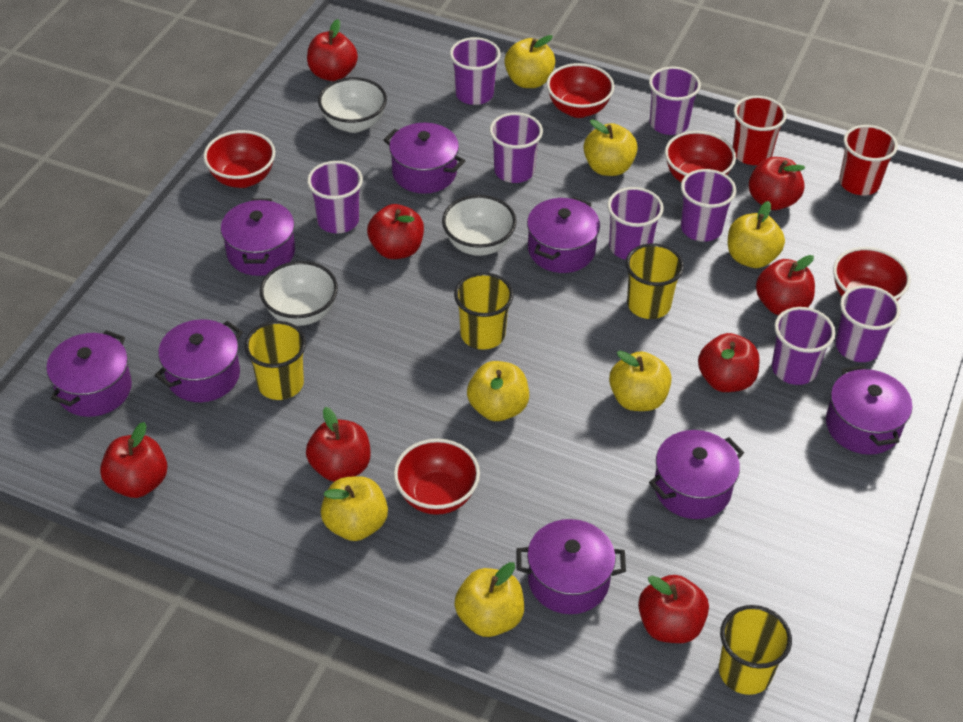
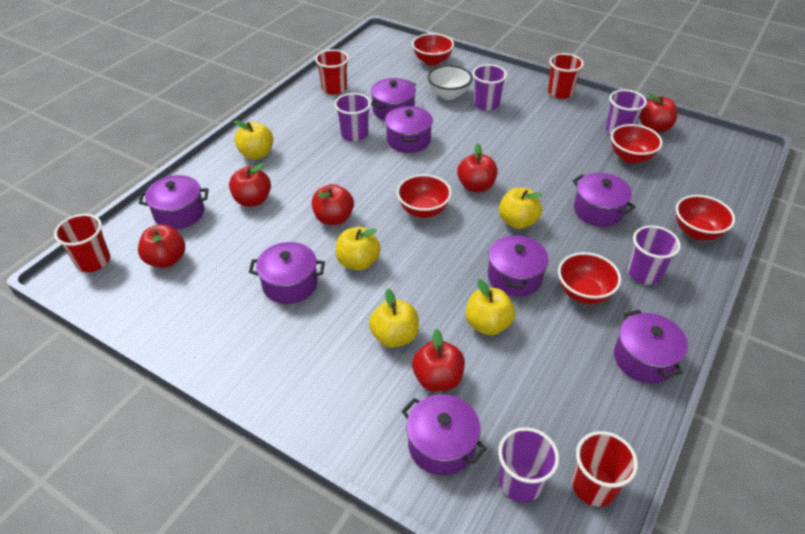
purple cup: [307,161,363,233] [450,37,501,105] [489,112,543,183] [607,187,663,260] [649,66,701,135] [681,169,736,242] [772,307,835,385] [836,285,900,362] = 8 -> [334,93,371,142] [472,64,507,111] [498,427,559,503] [606,89,647,134] [627,225,681,285] = 5
red apple: [100,422,167,498] [306,407,371,482] [307,19,358,81] [367,204,424,259] [638,575,709,643] [698,333,760,392] [749,157,805,210] [756,255,815,315] = 8 -> [138,224,185,268] [229,163,271,207] [312,184,354,225] [412,329,465,392] [457,143,498,192] [639,93,678,133] = 6
red cup: [733,96,787,165] [839,125,898,195] = 2 -> [54,214,110,272] [315,49,349,95] [548,53,584,99] [572,431,638,507] = 4
white bowl: [260,261,338,326] [318,77,387,133] [442,195,517,256] = 3 -> [427,65,472,100] = 1
yellow apple: [321,476,388,541] [454,562,524,637] [467,361,529,421] [504,35,555,88] [583,120,638,176] [609,351,672,411] [728,201,785,268] = 7 -> [234,120,273,159] [335,227,381,271] [369,289,419,348] [465,279,515,335] [499,188,542,229] = 5
yellow cup: [244,321,306,400] [454,272,514,350] [626,243,684,319] [719,605,792,695] = 4 -> none = 0

